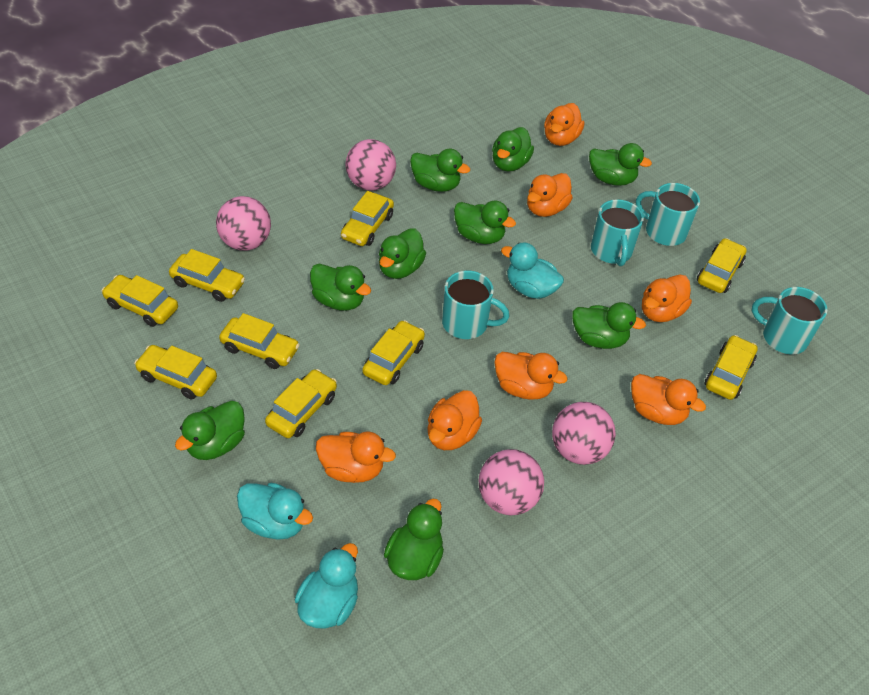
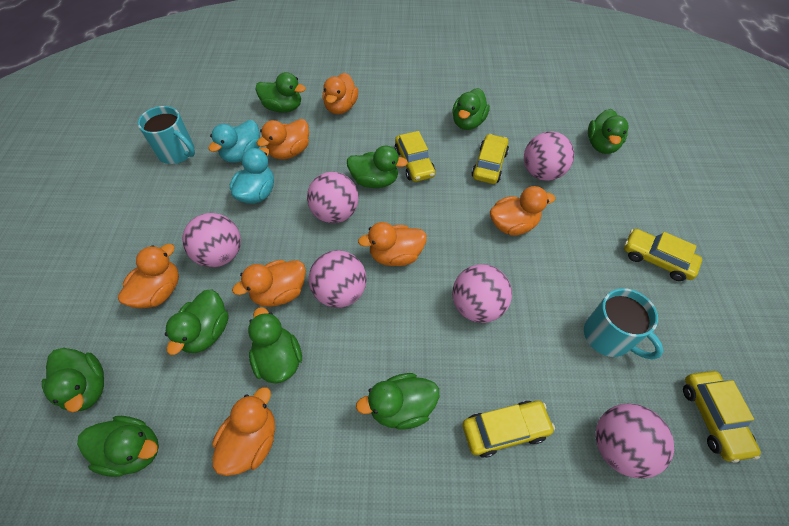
pink ball: [216,196,271,251] [346,139,396,191] [479,449,544,515] [552,402,616,465] = 4 -> [182,213,241,267] [307,172,359,223] [309,250,367,308] [452,264,512,323] [524,131,574,181] [595,404,674,479] = 6
turquoise duck: [237,483,313,540] [295,543,358,629] [501,243,564,299] = 3 -> [208,120,260,163] [230,147,274,204] = 2
turquoise mug: [442,271,510,339] [591,199,644,266] [636,183,700,246] [752,287,827,354] = 4 -> [138,106,195,164] [584,288,664,359] = 2
yellow car: [102,275,178,327] [134,345,217,399] [169,249,245,302] [219,313,300,369] [265,369,337,438] [341,191,394,246] [362,320,425,385] [697,238,747,293] [704,335,758,400] = 9 -> [395,131,435,182] [462,401,555,458] [472,134,509,184] [624,229,702,281] [683,371,761,463] = 5

